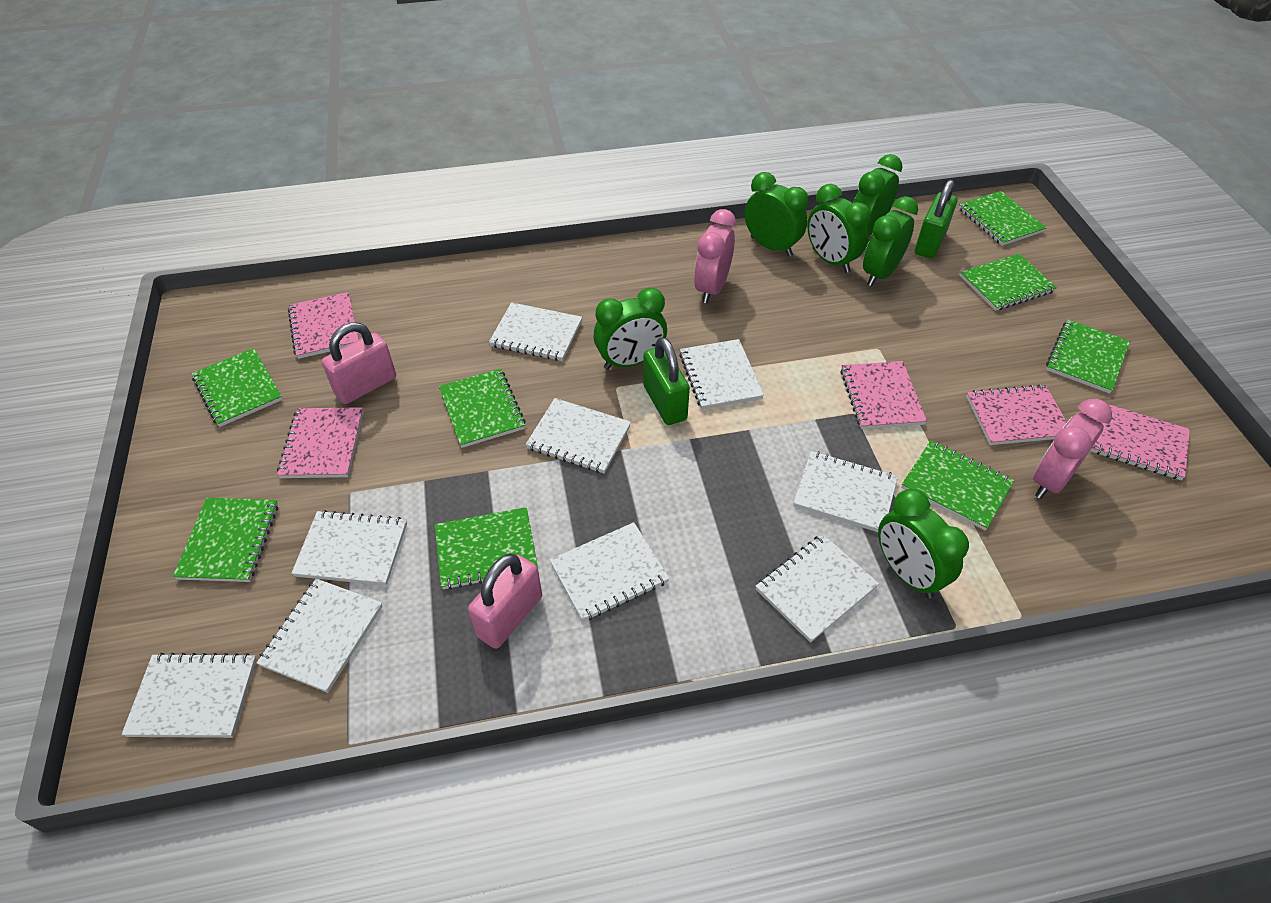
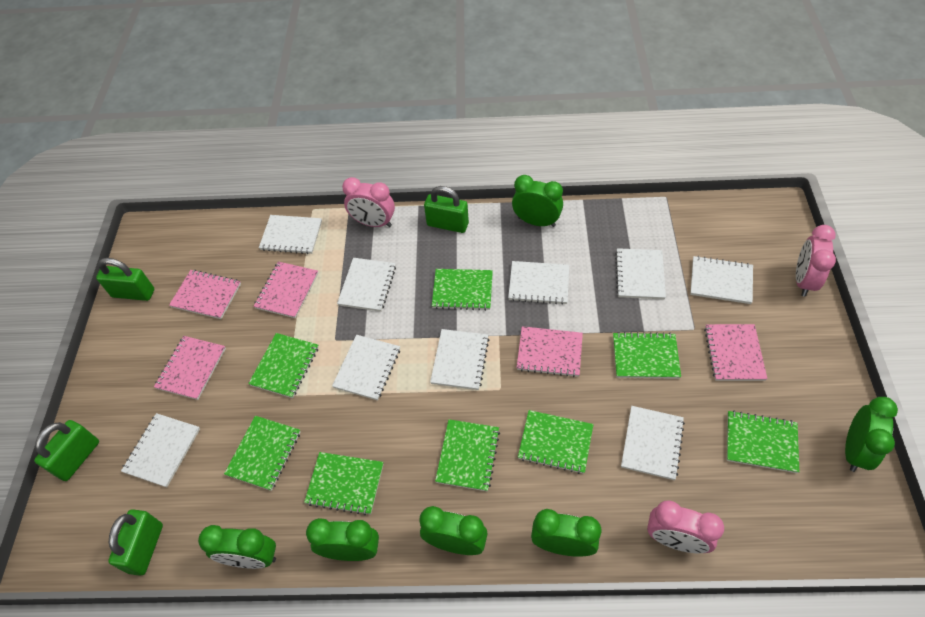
green padlock: [643,337,690,425] [915,180,957,259] = 2 -> [34,420,99,481] [96,258,154,301] [108,509,163,576] [424,186,469,233] = 4
pink clock: [694,209,736,303] [1033,399,1112,499] = 2 -> [342,177,395,227] [647,500,724,553] [796,225,836,297] = 3
pink padlock: [322,322,396,404] [468,554,542,649] = 2 -> none = 0

